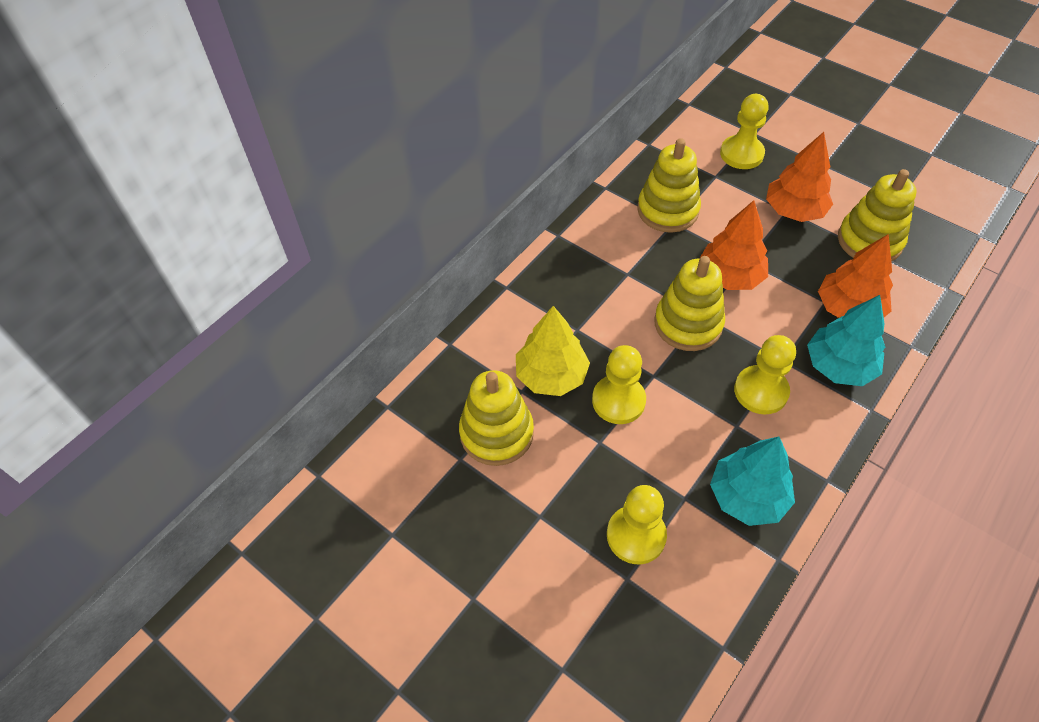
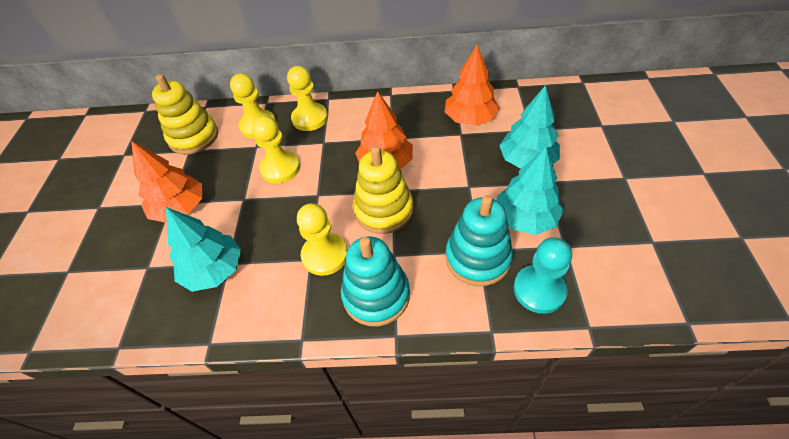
turquoise pawn: none = 0 -> [514,237,572,314] = 1
turquoise stacking toy: none = 0 -> [341,237,410,326] [445,195,513,286] = 2
turquoise tree: [710,437,795,526] [807,295,885,386] = 2 -> [166,207,241,292] [497,146,564,235] [499,85,560,169] = 3
yellow stacking toy: [459,370,534,466] [637,138,701,233] [654,256,725,351] [838,169,917,262] = 4 -> [152,74,218,155] [353,146,413,234] = 2
yellow tree: [516,306,590,396] = 1 -> none = 0

